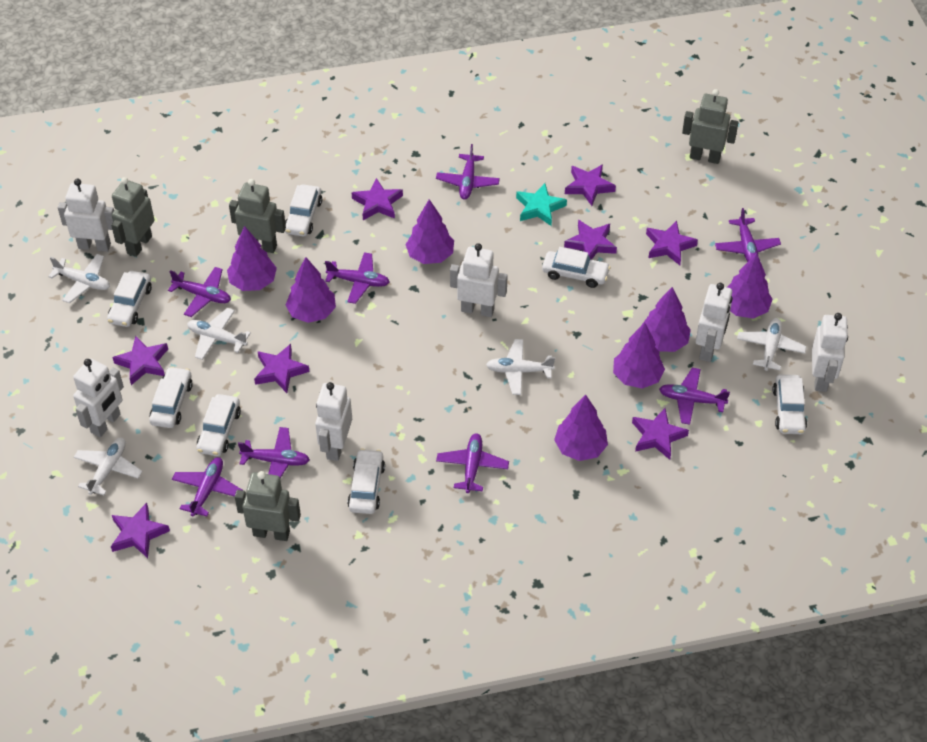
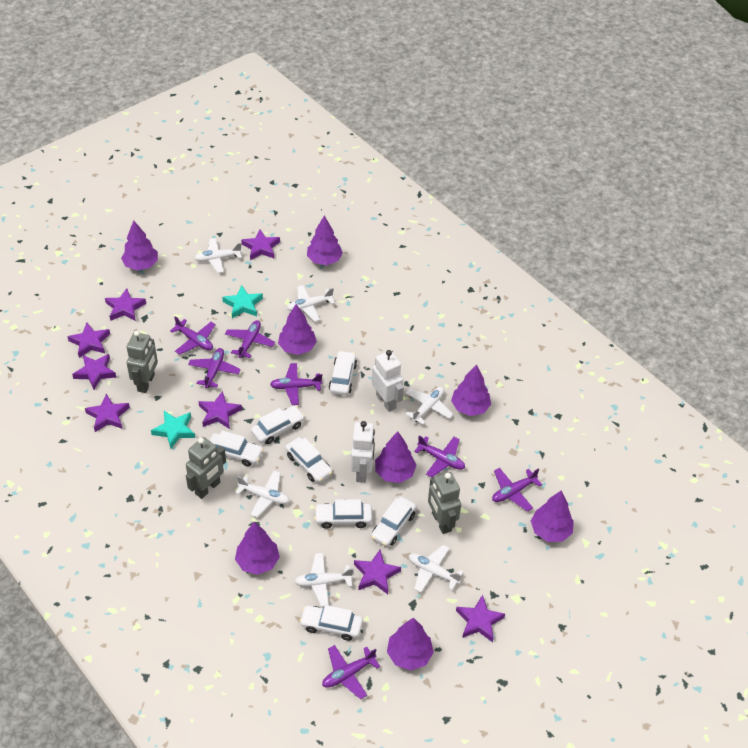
grey robot: [111,177,155,257] [229,179,286,253] [235,471,301,541] [682,89,738,164] = 4 -> [126,331,158,393] [186,437,226,499] [428,472,461,534] = 3
purple plane: [168,267,231,317] [172,457,242,517] [238,427,310,478] [325,252,389,304] [436,144,500,200] [436,433,509,493] [659,368,730,425] [715,208,781,262] = 8 -> [170,316,216,355] [188,348,241,388] [225,320,275,358] [270,363,323,405] [322,645,380,700] [414,436,465,478] [492,468,542,512] = 7
purple tree: [227,226,277,291] [286,257,336,323] [405,199,454,264] [554,395,608,461] [613,322,665,389] [640,287,691,352] [727,253,773,319] = 7 -> [121,220,158,270] [235,522,280,575] [278,304,317,355] [307,216,343,265] [375,431,417,483] [387,618,434,671] [451,364,491,416] [531,490,574,542] = 8
turquoise star: [516,183,567,226] = 1 -> [151,411,195,449] [222,285,263,318] = 2
white plane: [48,254,110,303] [74,438,143,495] [187,308,251,360] [486,339,555,395] [737,318,807,371] = 5 -> [194,238,242,273] [235,471,290,517] [287,285,335,322] [294,553,354,607] [405,387,453,425] [409,545,463,593] = 6
white robot: [58,179,114,252] [73,358,124,437] [315,382,352,461] [450,243,508,317] [695,283,732,362] [812,313,848,392] = 6 -> [351,421,375,483] [372,350,404,412] = 2

